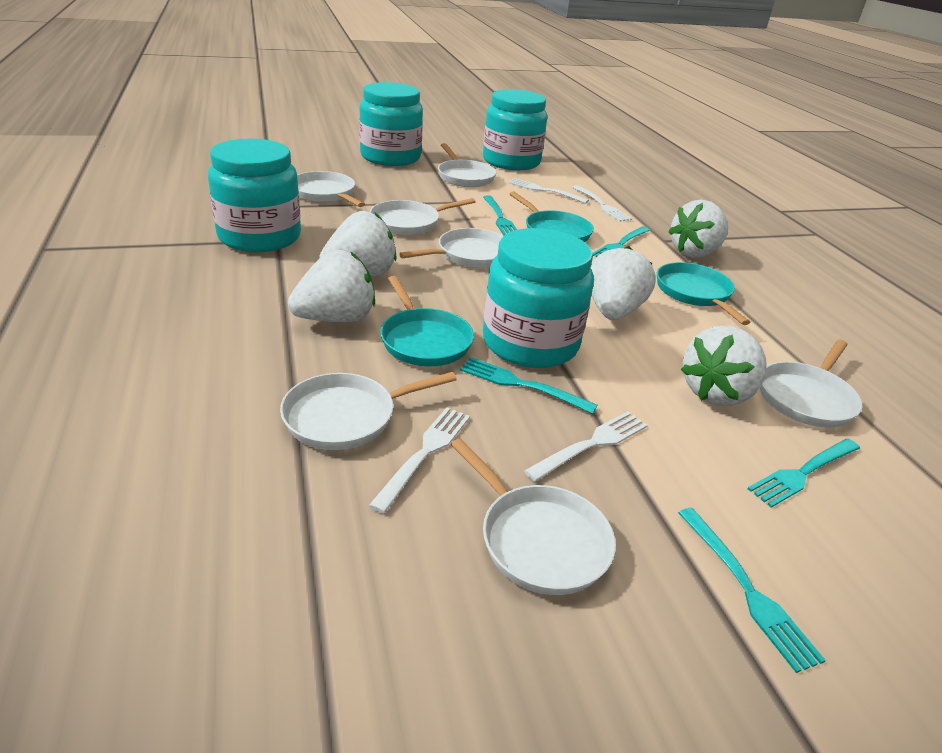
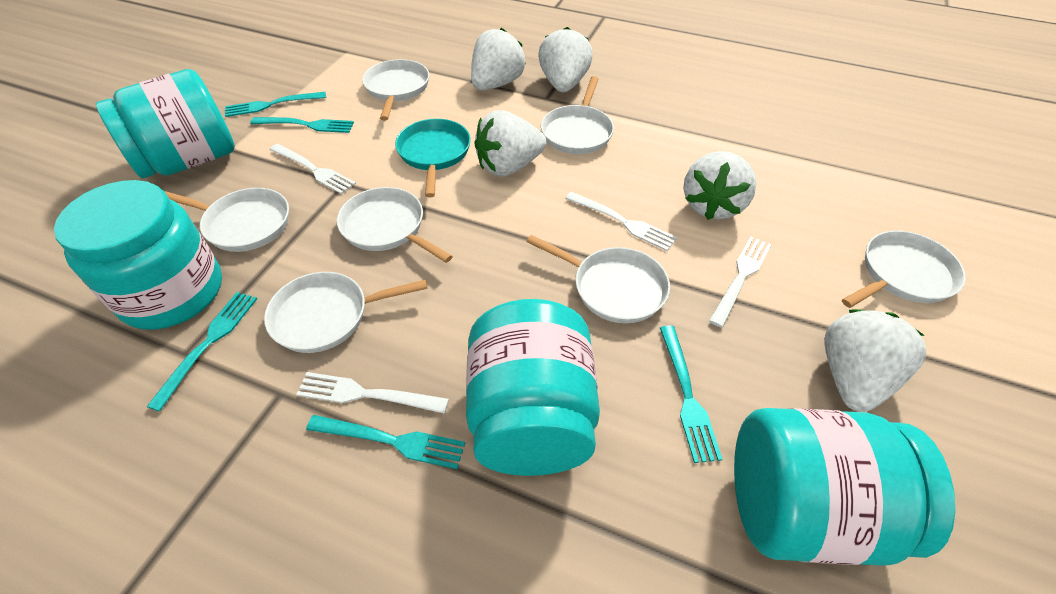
turquoise pan: [380,276,474,366] [510,191,594,242] [657,262,751,325] = 3 -> [395,119,471,197] = 1

